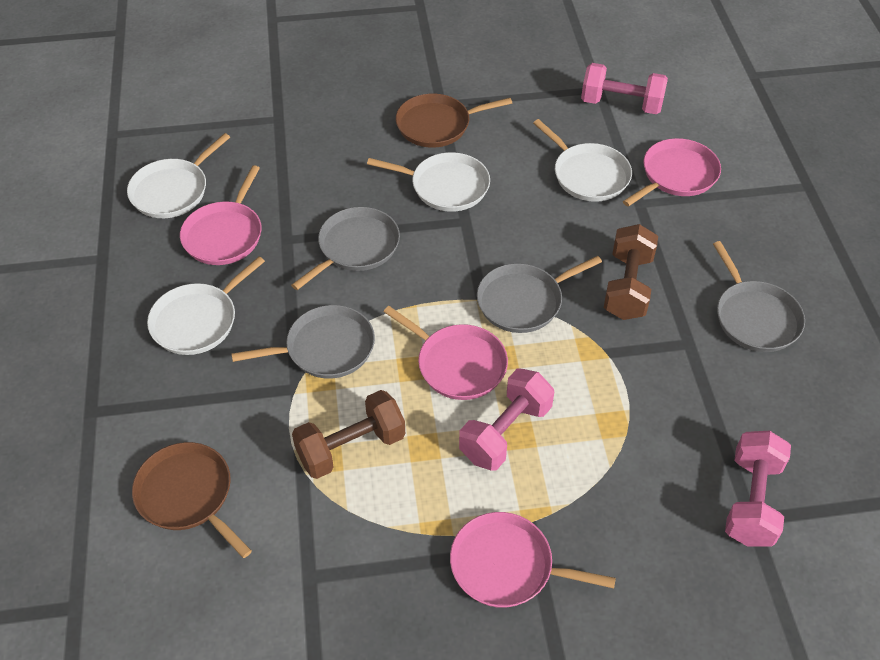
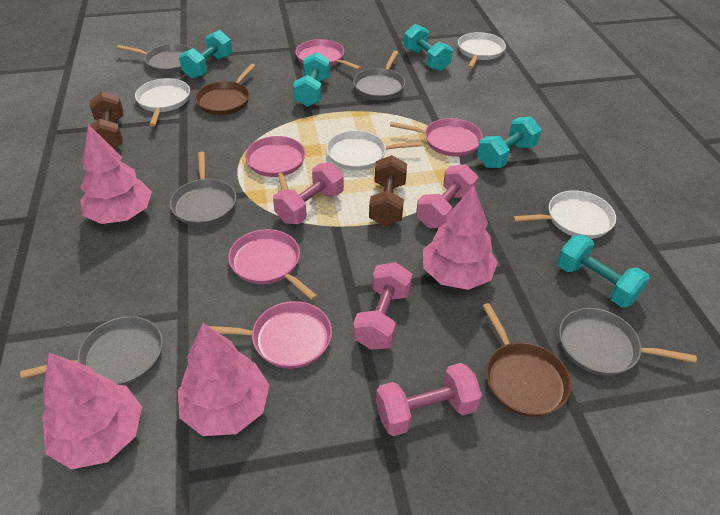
grey pan: [231,305,375,378] [291,207,400,290] [477,256,602,333] [713,241,805,352] = 4 -> [20,316,163,385] [117,44,192,73] [170,152,236,226] [353,51,405,100] [559,308,697,376] = 5
pink dumbbell: [459,369,554,471] [581,63,668,114] [725,431,791,547] = 3 -> [273,163,344,224] [353,262,413,350] [376,363,482,436] [416,164,479,228] = 4
pink pan: [180,165,262,265] [383,306,508,400] [450,512,616,608] [623,138,721,207] = 4 -> [209,301,332,369] [228,229,317,300] [245,136,306,190] [295,39,362,70] [390,118,483,157] = 5
pink tree: none = 0 -> [42,353,142,469] [80,124,152,224] [178,323,270,436] [423,186,498,290] = 4
turquoise dumbbell: none = 0 -> [179,30,233,79] [293,52,330,107] [404,24,453,71] [477,117,541,168] [557,235,650,307] = 5

